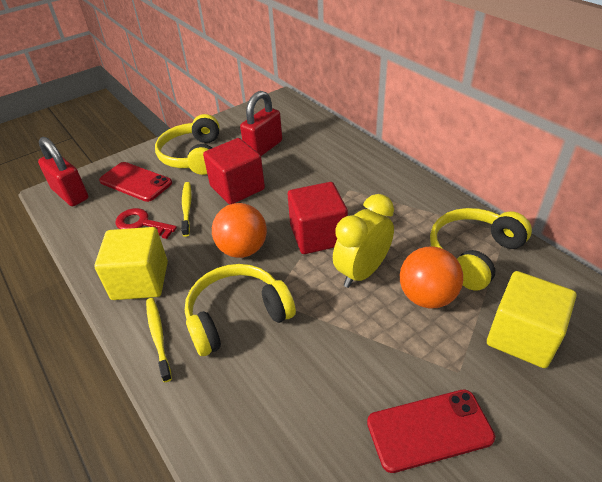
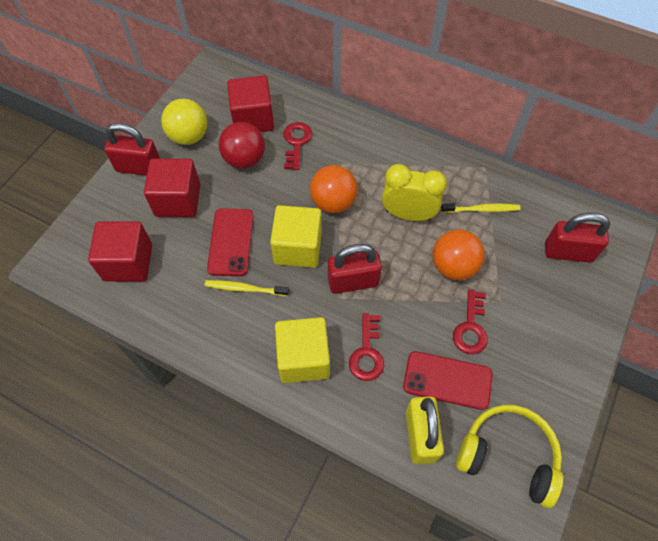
red ball: none = 0 -> [219,122,265,169] = 1
red cube: [203,138,265,205] [288,182,348,254] = 2 -> [88,221,152,282] [144,159,200,217] [227,75,274,132] = 3
red key: [115,208,177,239] = 1 -> [283,122,312,170] [349,313,384,381] [453,290,488,354] = 3
red padlock: [38,137,88,206] [240,91,282,156] = 2 -> [104,123,160,176] [328,244,382,294] [545,213,610,263] = 3
yellow ball: none = 0 -> [161,99,207,145] = 1
yellow headphones: [155,114,220,175] [185,264,296,356] [430,208,532,291] = 3 -> [456,405,563,508] = 1
yellow padlock: none = 0 -> [406,396,444,464] = 1

